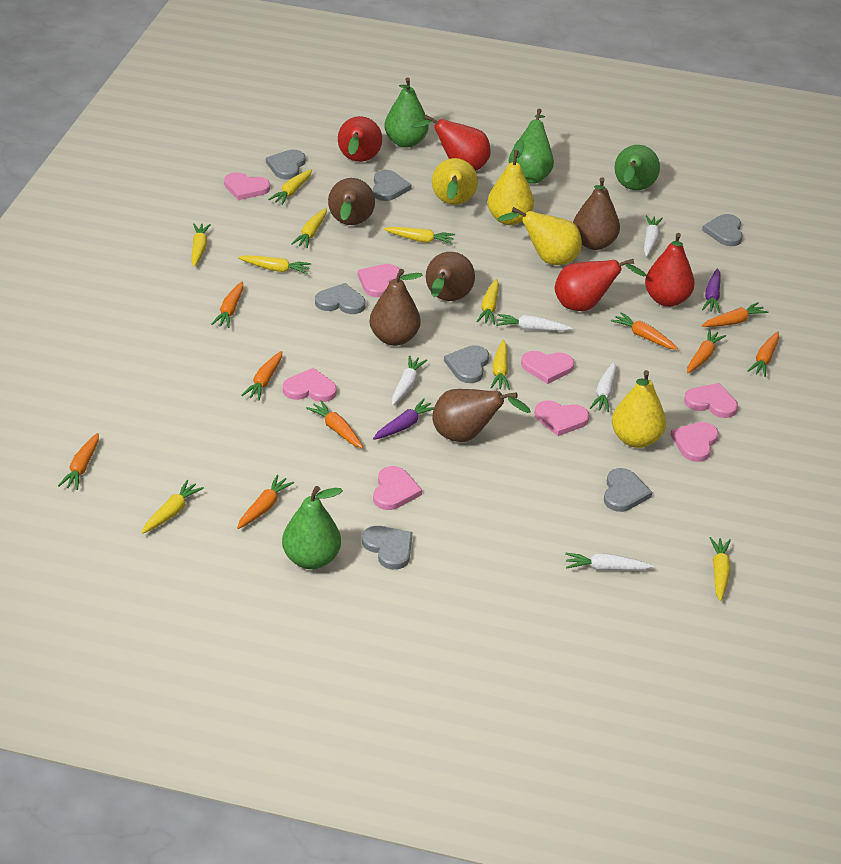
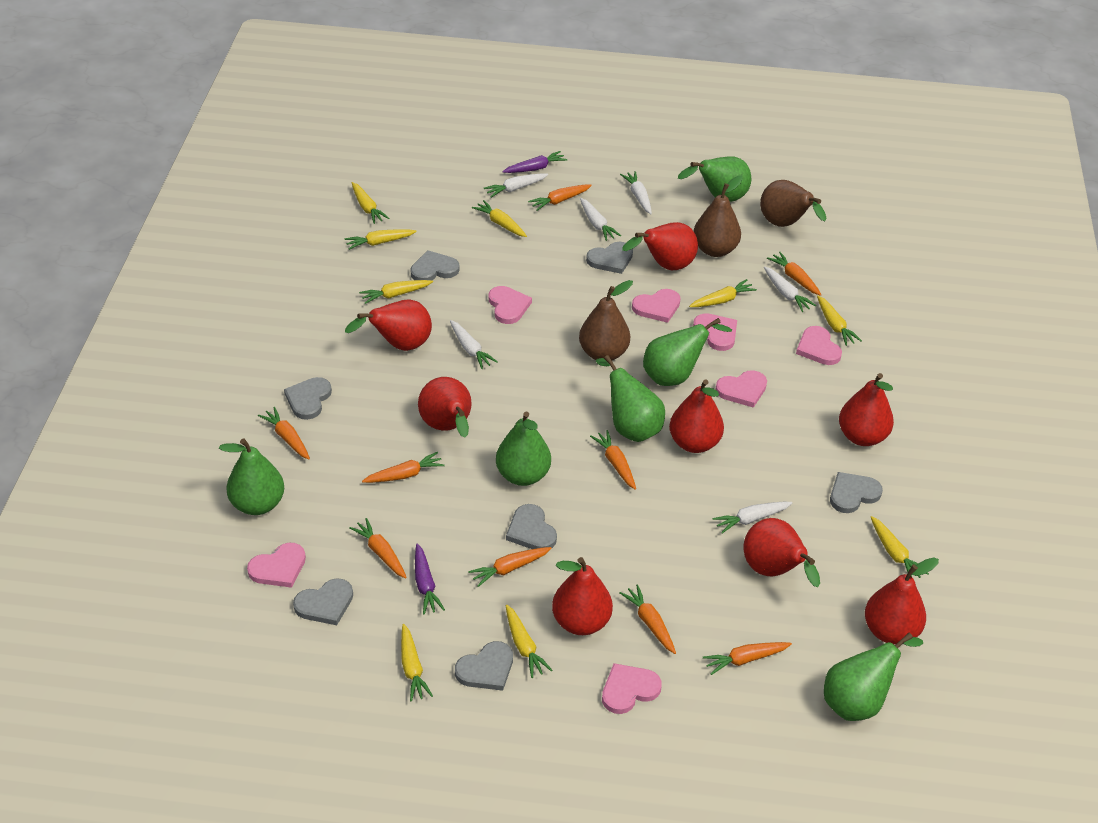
brown pear: [328,178,375,225] [370,269,422,346] [426,252,475,301] [432,389,531,442] [573,177,620,250] = 5 -> [579,280,633,360] [693,176,743,257] [760,180,827,227] = 3
green pear: [282,486,343,569] [384,77,429,148] [509,109,554,184] [615,145,660,190] = 4 -> [219,438,284,515] [496,412,551,486] [596,355,665,442] [643,318,732,386] [678,156,751,202] [824,633,923,721] = 6
pink heart: [224,172,270,200] [283,368,337,402] [358,264,401,297] [373,466,422,510] [521,351,574,384] [535,400,589,436] [670,422,719,462] [684,383,738,418] = 8 -> [247,543,306,588] [489,286,532,324] [602,663,662,714] [632,289,681,323] [693,313,737,351] [715,370,767,408] [796,326,842,365] = 7
red pear: [338,116,382,162] [412,115,491,171] [555,259,647,311] [645,233,695,307] = 4 -> [345,300,432,351] [418,377,472,438] [552,557,613,635] [622,222,698,270] [669,379,724,453] [744,518,820,587] [839,373,894,446] [865,558,939,645] = 8
white carrot: [392,356,427,405] [496,314,572,331] [565,553,654,570] [590,362,616,412] [644,215,663,257] = 5 -> [450,320,498,369] [484,173,548,198] [580,198,621,241] [620,171,652,214] [712,502,792,533] [764,266,816,312] = 6
yellow pear: [432,158,478,205] [487,139,534,225] [498,207,582,265] [612,370,666,448] = 4 -> none = 0

